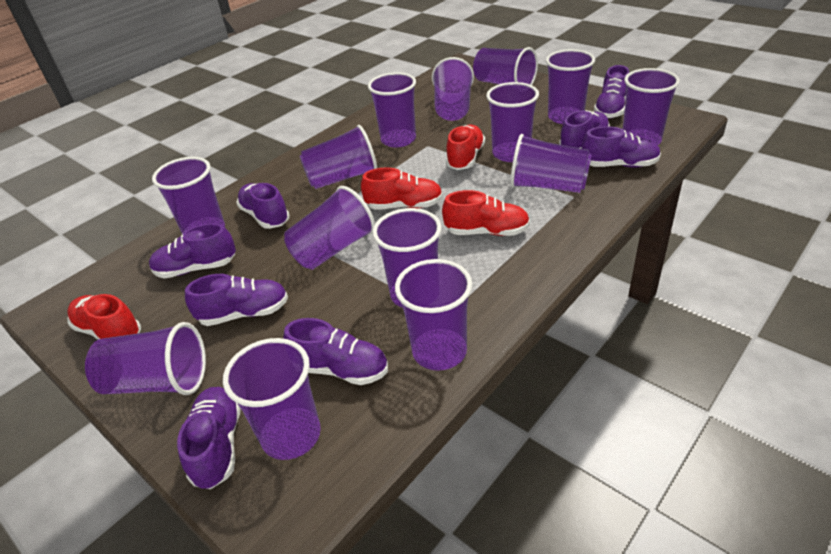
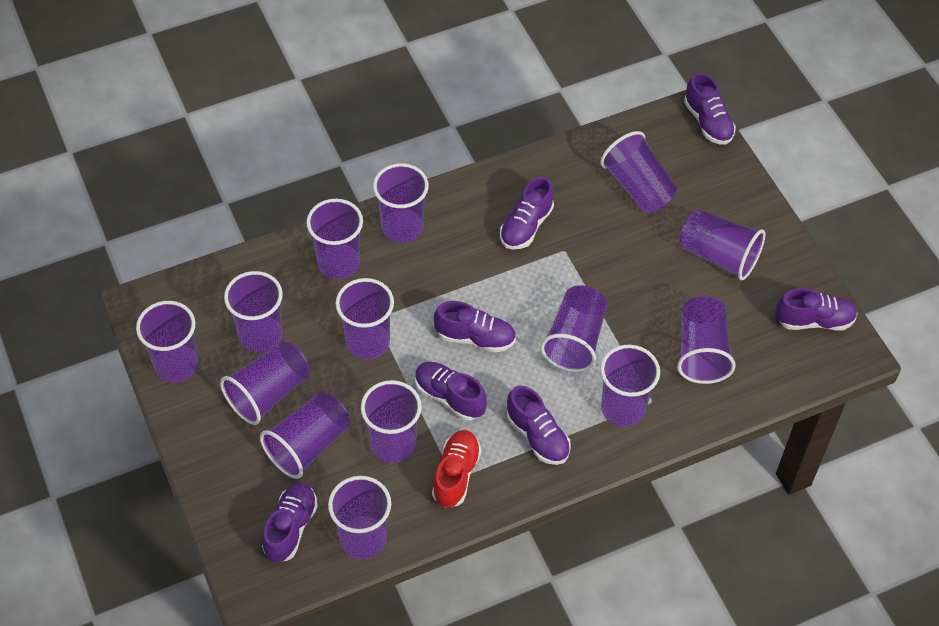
purple shoe: [149,223,236,278] [177,387,241,489] [185,274,288,326] [236,183,290,229] [283,318,388,385] [559,110,610,149] [582,126,661,168] [594,65,629,119] = 8 -> [262,483,318,562] [415,362,487,420] [434,301,516,353] [500,176,554,249] [507,386,571,465] [684,72,736,145] [775,288,858,331] = 7
red shoe: [67,294,141,340] [361,167,443,210] [442,190,530,236] [446,125,485,170] = 4 -> [432,430,481,508] = 1

